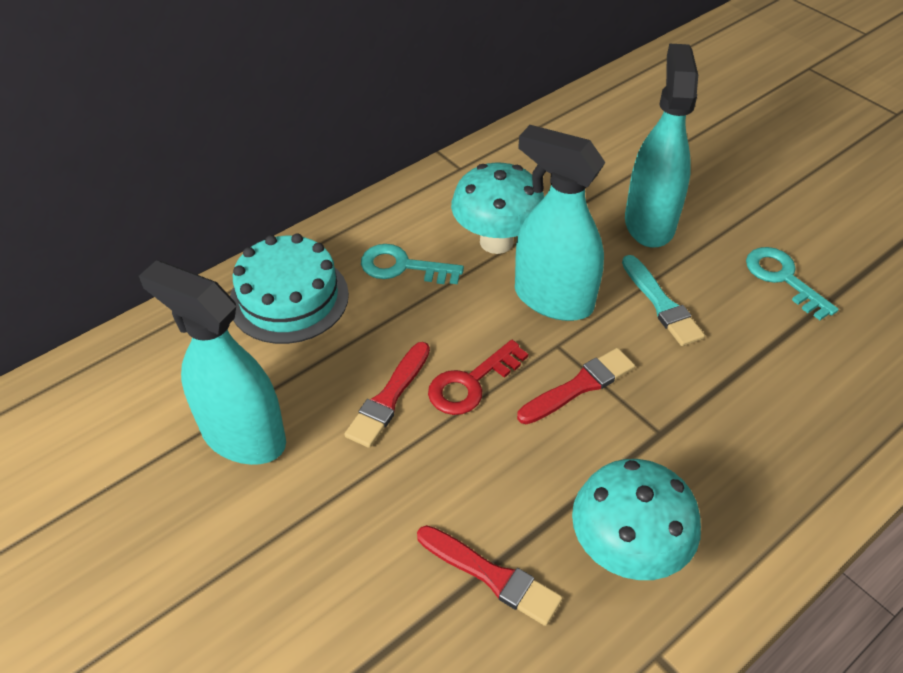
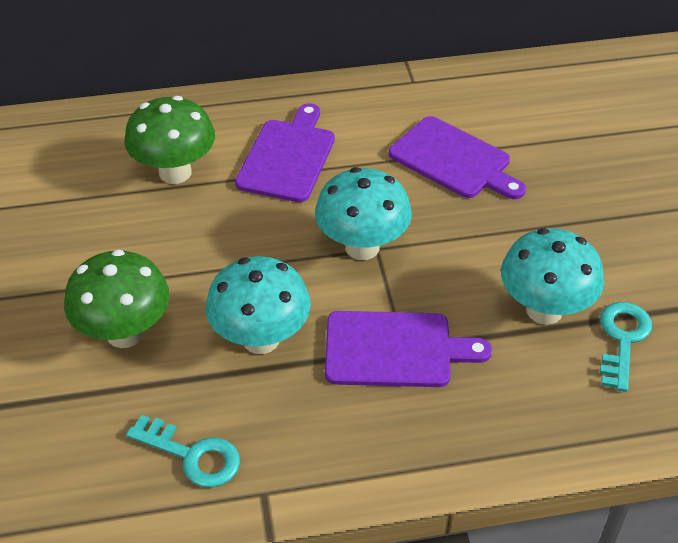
green mushroom: none = 0 -> [64,250,169,348] [124,96,215,184] = 2
purple cutting board: none = 0 -> [235,103,335,202] [325,311,492,387] [389,116,526,199] = 3
red brush: [345,342,430,448] [417,525,563,626] [517,348,635,424] = 3 -> none = 0
red key: [428,340,528,415] = 1 -> none = 0
turquoise brush: [622,255,705,346] = 1 -> none = 0
turquoise cake: [230,234,349,344] = 1 -> none = 0
turquoise mushroom: [451,163,544,254] [572,459,701,580] = 2 -> [206,256,311,354] [315,167,412,260] [501,228,604,325] = 3
turquoise spray bottle: [139,260,286,465] [515,125,605,321] [625,44,698,248] = 3 -> none = 0

